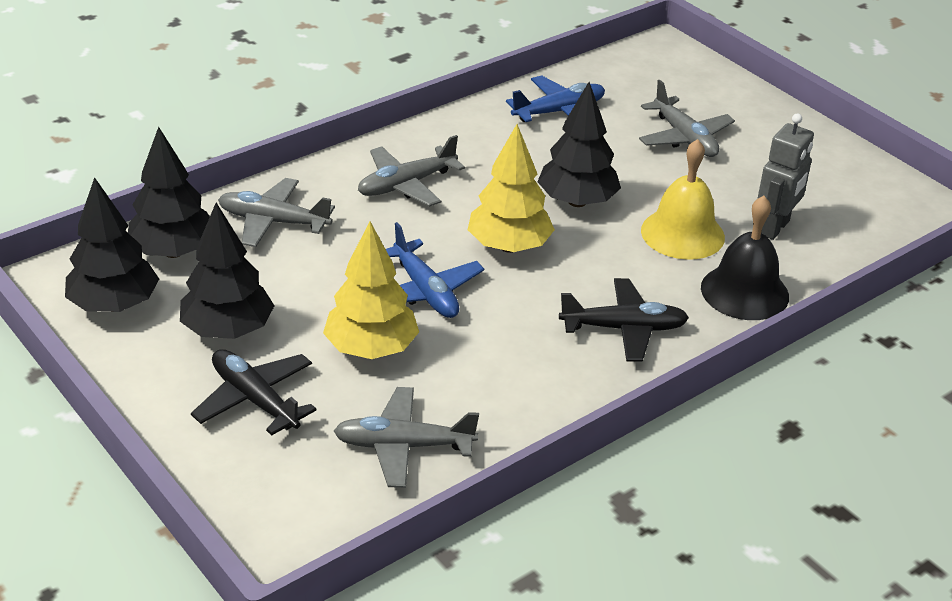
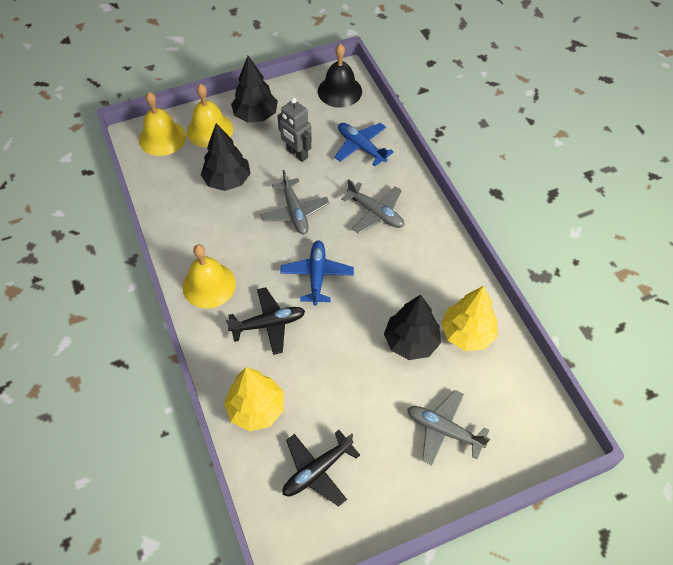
black tree: [65,177,159,312] [128,127,210,258] [180,203,275,339] [538,82,621,207] = 4 -> [201,123,251,191] [231,56,278,123] [384,294,441,360] = 3
grey plane: [218,178,335,247] [334,387,479,488] [358,135,465,207] [639,80,735,157] = 4 -> [260,170,329,235] [341,179,404,234] [407,390,490,465] = 3
yellow bell: [641,139,725,260] = 1 -> [139,92,186,156] [183,245,236,308] [187,84,233,148] = 3

